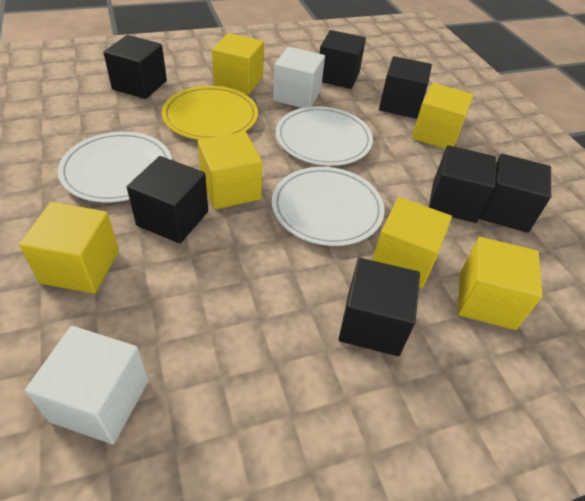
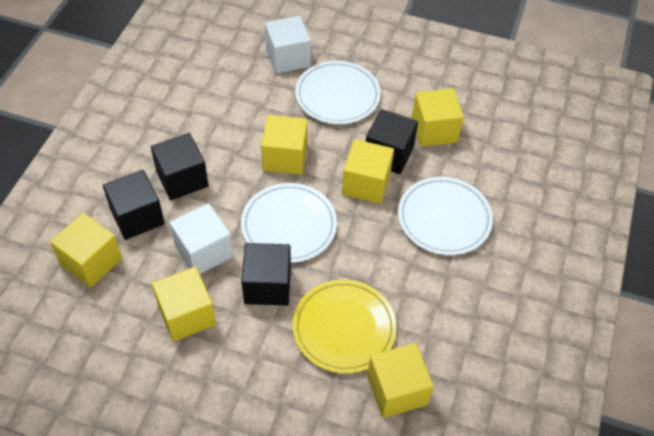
black cube: [103,35,167,99] [127,156,208,243] [320,30,366,89] [339,258,420,356] [379,56,432,118] [429,145,496,223] [479,154,551,233] = 7 -> [103,170,165,240] [151,133,208,200] [241,243,291,306] [366,109,418,174] = 4

